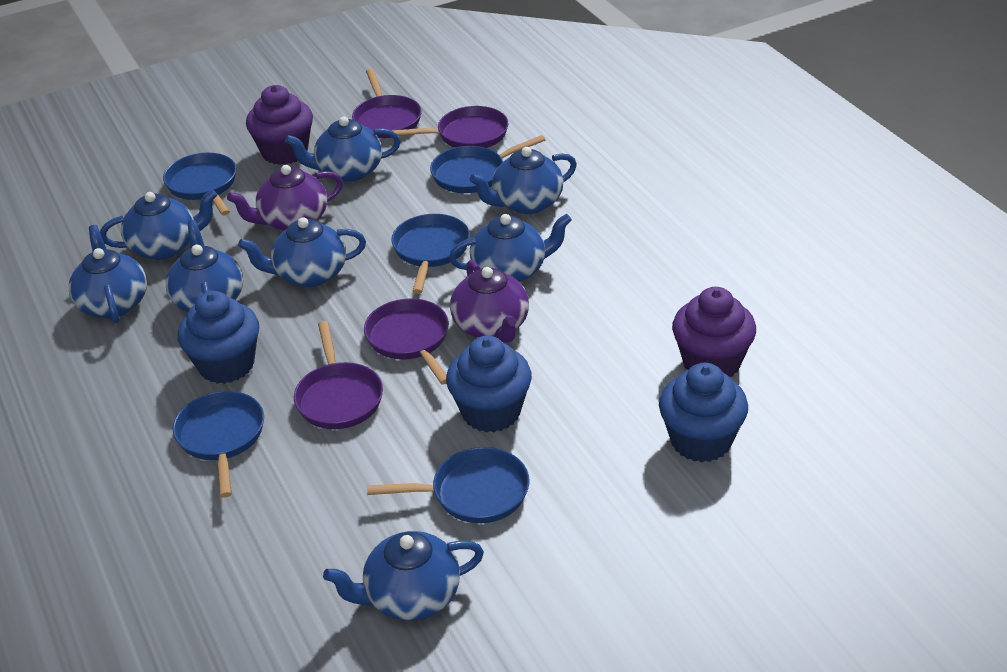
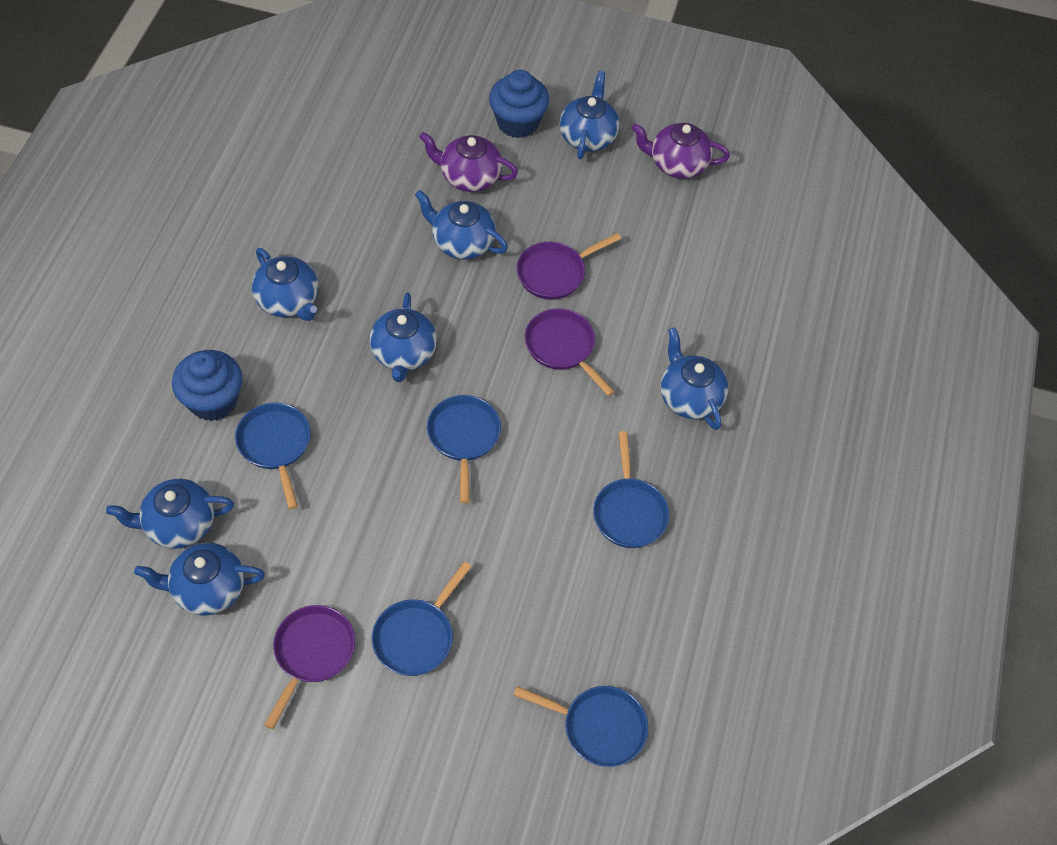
blue cupcake: [178,291,259,384] [446,335,532,433] [659,363,748,462] = 3 -> [172,350,243,421] [489,70,549,138] = 2
blue teapot: [69,225,147,323] [100,190,217,260] [166,220,243,312] [238,217,366,287] [285,117,400,182] [323,531,484,621] [449,214,572,282] [470,147,577,214] = 8 -> [106,479,234,549] [134,543,265,616] [252,248,318,321] [370,293,437,382] [415,190,508,259] [559,71,620,159] [660,327,728,430] = 7
purple cupcake: [246,85,313,165] [672,287,756,377] = 2 -> none = 0
purple pan: [294,321,383,429] [352,69,422,138] [364,298,449,384] [392,106,508,148] = 4 -> [264,605,355,729] [516,233,622,300] [525,308,615,396] = 3

